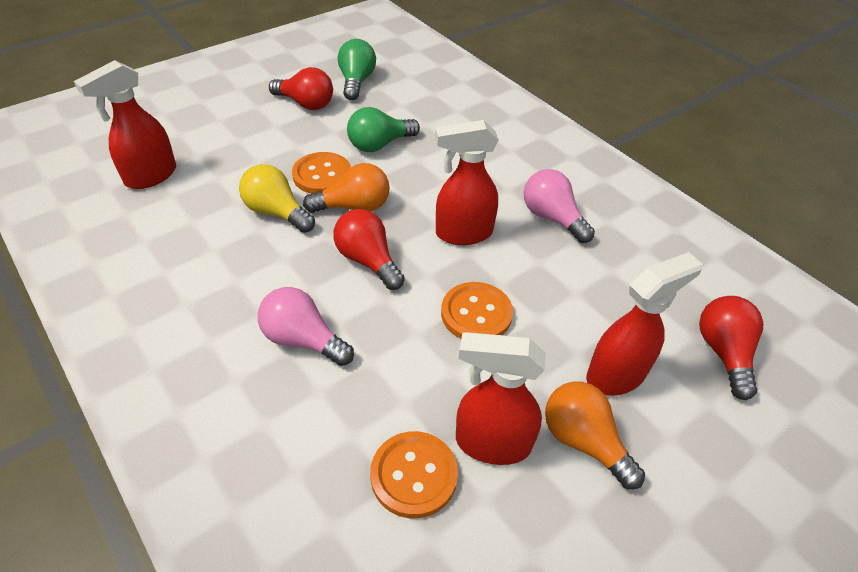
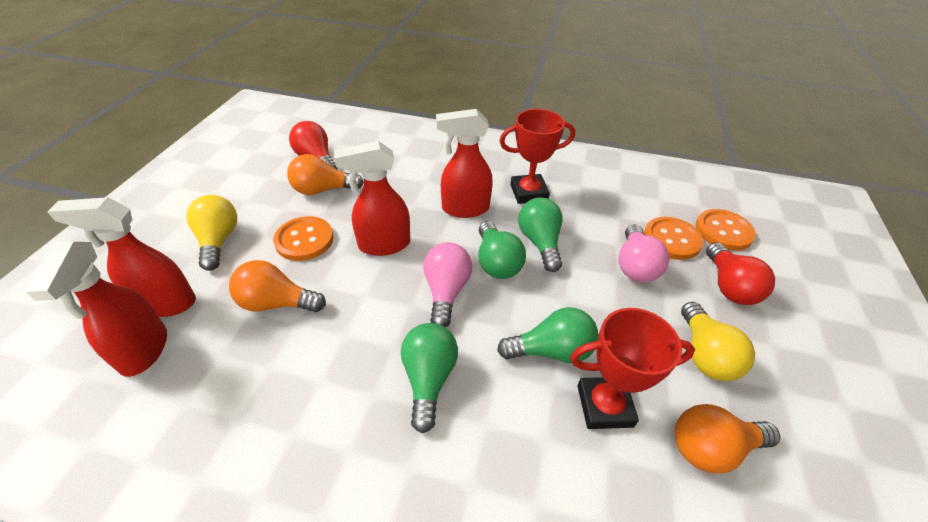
green light bulb: [338,39,376,100] [347,107,420,152] = 2 -> [401,323,458,433] [478,221,526,279] [497,307,599,363] [518,197,563,272] = 4
orange light bulb: [303,163,390,213] [545,382,645,489] = 2 -> [229,260,326,312] [287,154,364,195] [675,404,780,473] = 3
red light bulb: [269,67,333,110] [333,209,405,290] [699,296,763,400] = 3 -> [289,121,338,170] [706,242,775,305] = 2
red trophy: none = 0 -> [500,109,575,204] [570,308,695,429] = 2
yellow light bulb: [239,164,315,233] = 1 -> [186,195,237,271] [681,302,755,381] = 2

